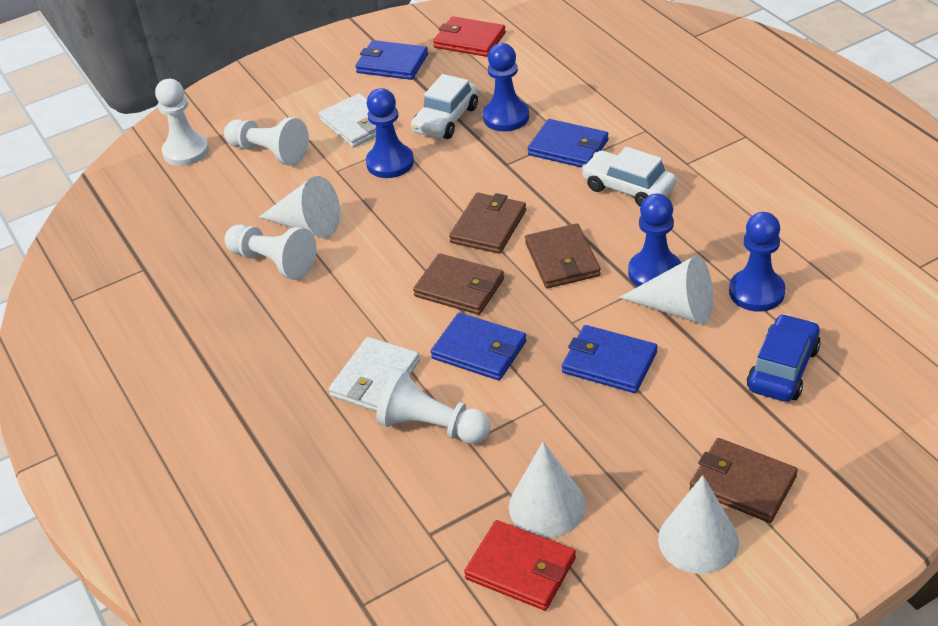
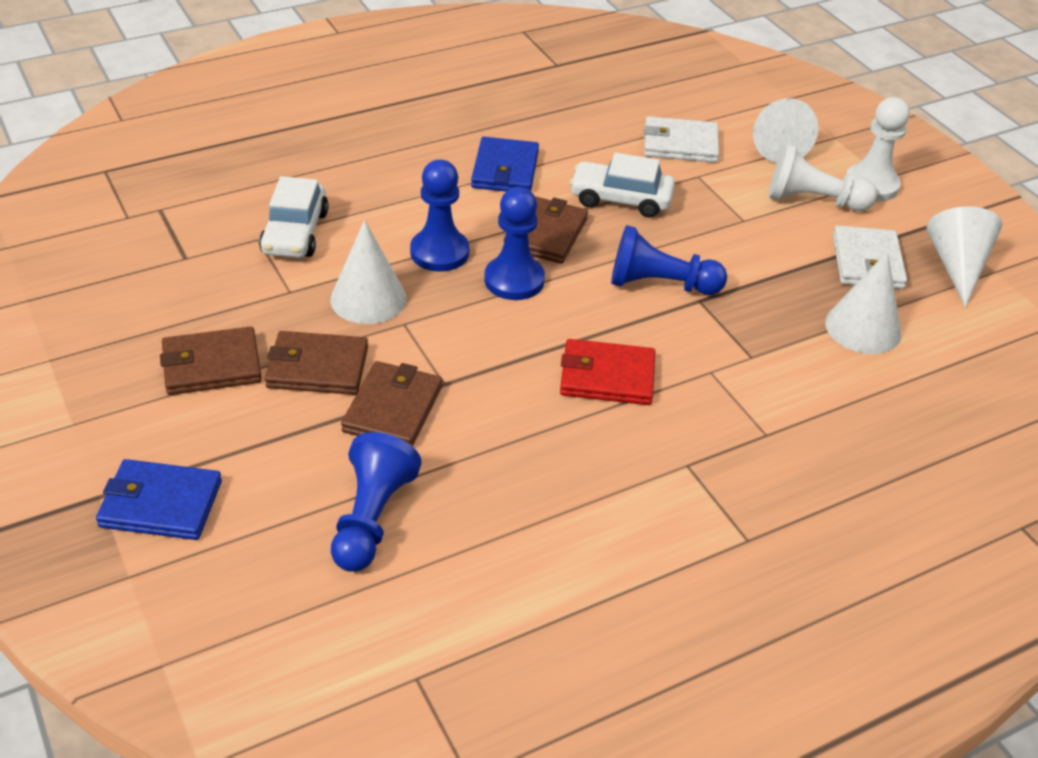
blue car: [747,314,821,402] = 1 -> none = 0
blue wallet: [355,40,428,80] [431,313,526,380] [528,119,609,168] [562,325,657,393] = 4 -> [96,459,222,540] [471,137,539,192] = 2
red wallet: [433,16,506,57] [464,520,576,611] = 2 -> [560,339,655,405] = 1
white pawn: [155,79,209,166] [224,117,309,166] [224,225,317,280] [376,368,491,444] = 4 -> [769,144,877,211] [847,97,910,201] = 2

